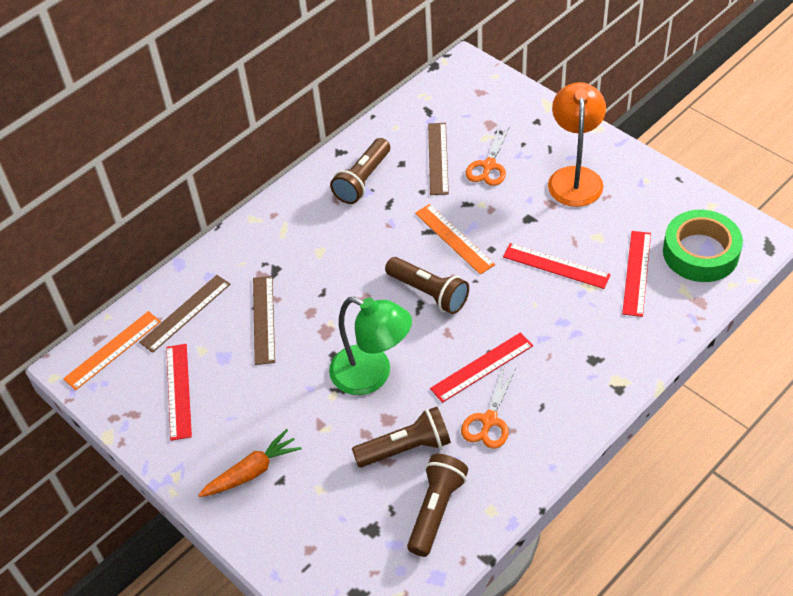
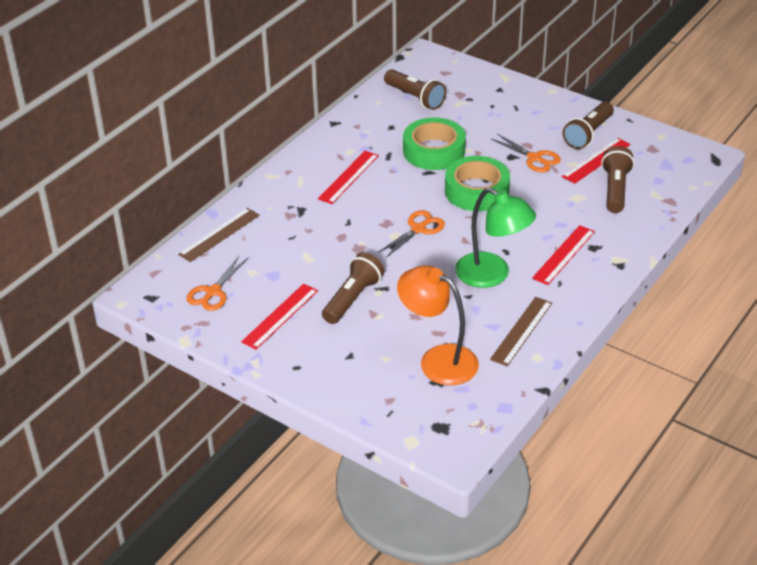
brown ruler: [139,275,230,353] [253,276,275,365] [428,123,449,195] = 3 -> [178,208,260,262] [490,297,552,366] = 2
green tape: [663,210,743,282] = 1 -> [403,117,466,170] [445,156,510,211] = 2
orange carrot: [198,429,302,497] = 1 -> none = 0
orange ruler: [63,311,161,390] [415,204,495,274] = 2 -> none = 0
orange scissors: [461,364,516,449] [466,125,510,186] = 2 -> [186,256,248,311] [378,210,445,258] [492,134,561,172] = 3

